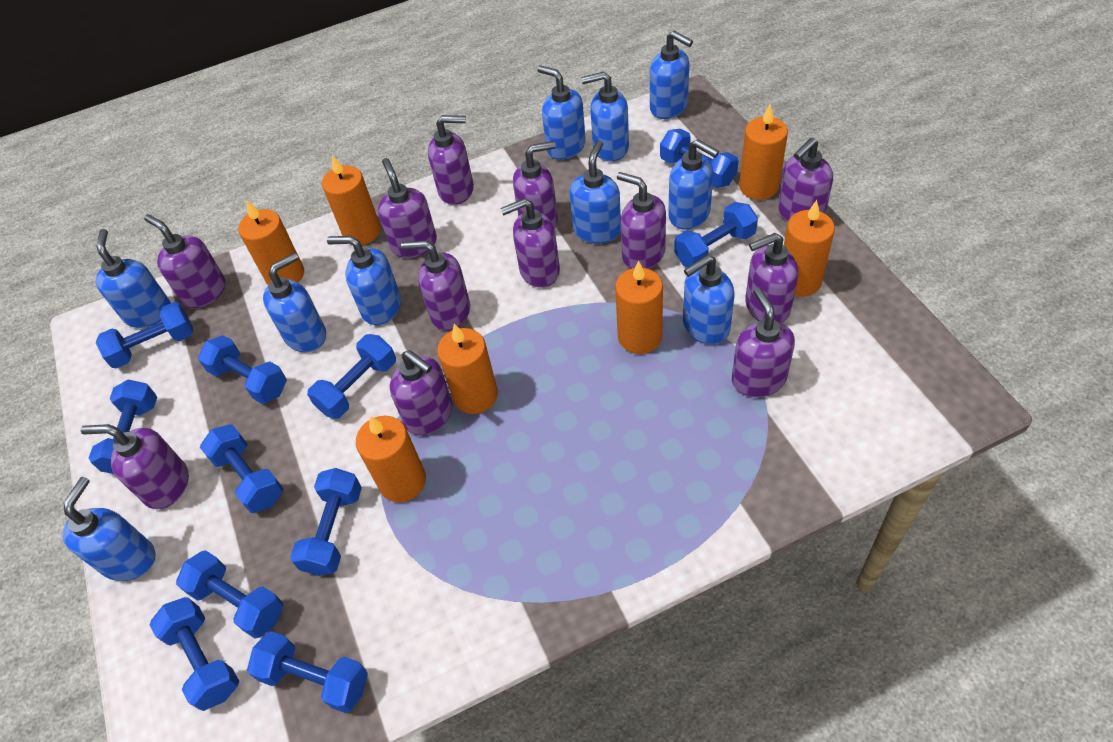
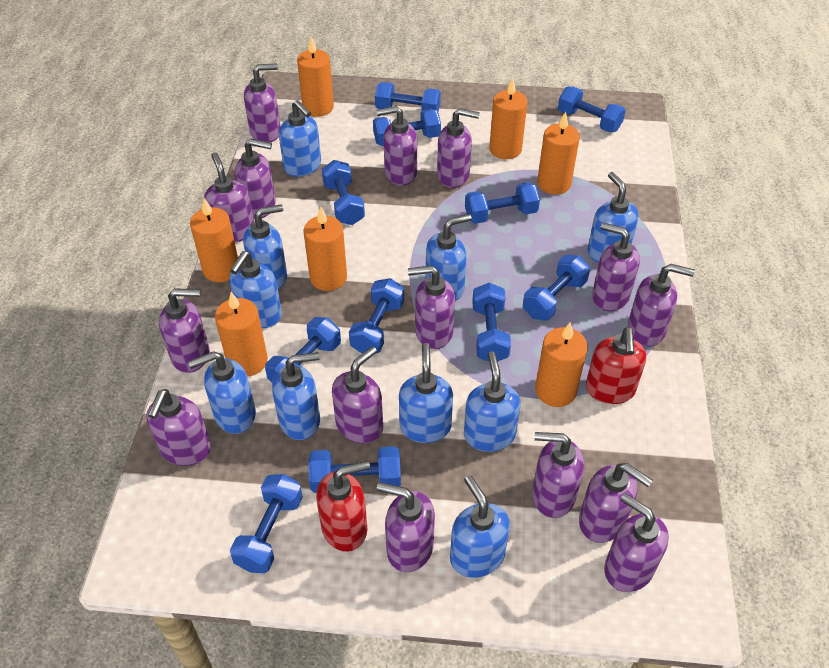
purple soap dispenser: [80,424,189,509] [144,214,225,308] [378,158,437,258] [390,350,453,435] [401,240,470,331] [428,115,474,205] [500,198,560,288] [513,141,558,229] [617,172,666,269] [732,288,795,397] [745,233,798,323] [778,138,833,222] = 12 -> [147,389,211,466] [159,289,210,373] [204,152,254,243] [235,138,276,219] [244,64,281,142] [332,346,383,444] [376,106,417,185] [377,482,435,572] [408,265,455,349] [437,108,480,188] [532,432,584,518] [579,463,653,543] [592,223,640,311] [604,493,669,592] [628,264,695,347] = 15
red soap dispenser: none = 0 -> [316,461,370,552] [586,327,646,404] = 2

